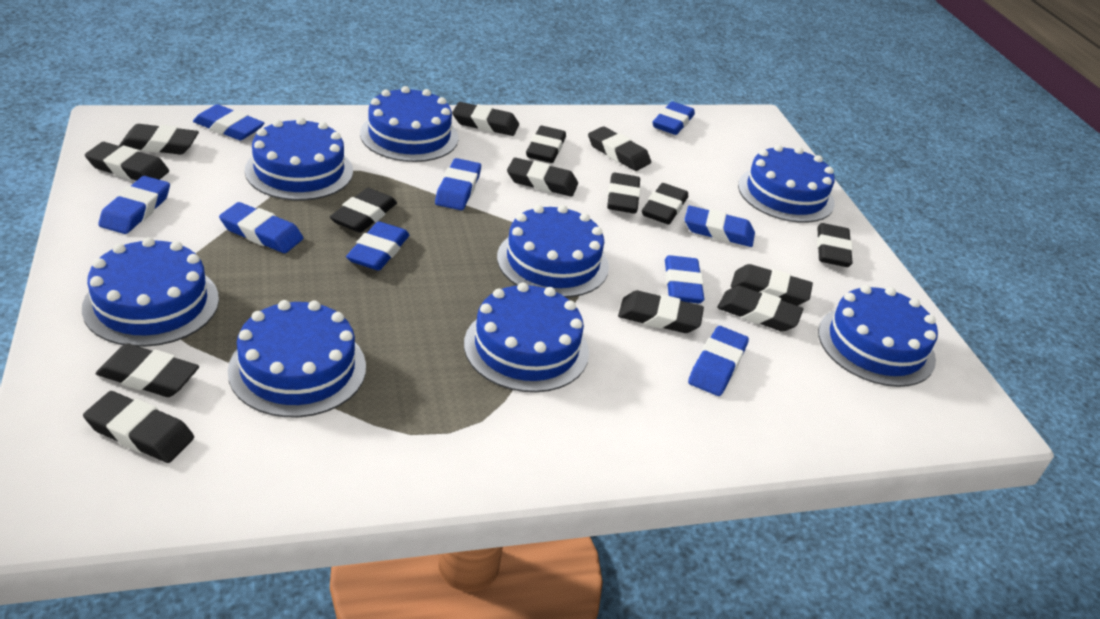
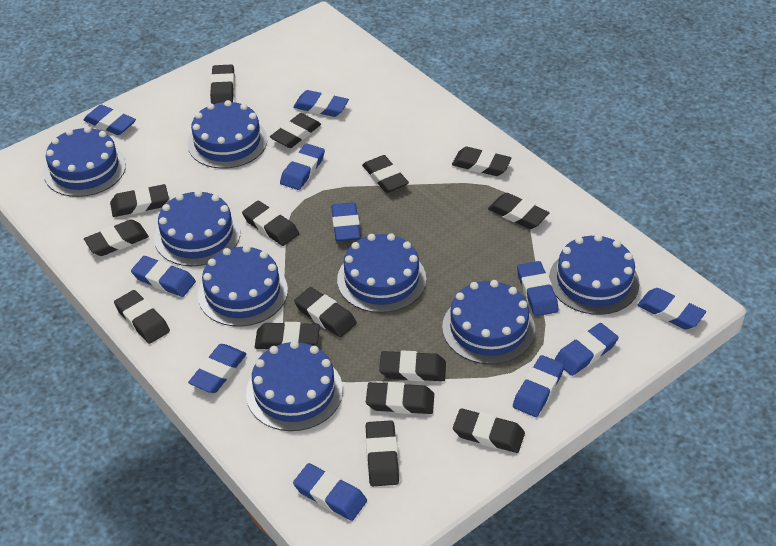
blue eraser: [98,176,170,234] [193,104,264,140] [219,202,303,253] [346,221,409,271] [435,158,481,210] [653,101,695,135] [665,255,704,303] [685,206,755,247] [688,326,749,396] = 9 -> [84,105,136,135] [131,256,196,297] [188,344,246,393] [280,144,325,190] [293,90,349,117] [293,463,367,521] [331,202,361,241] [513,355,565,417] [517,261,559,316] [554,323,619,376] [637,288,706,329] = 11

